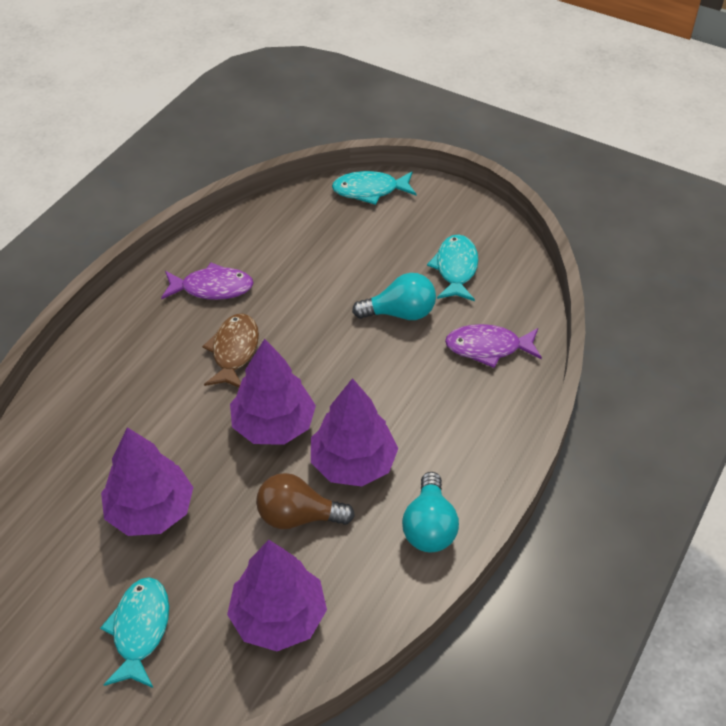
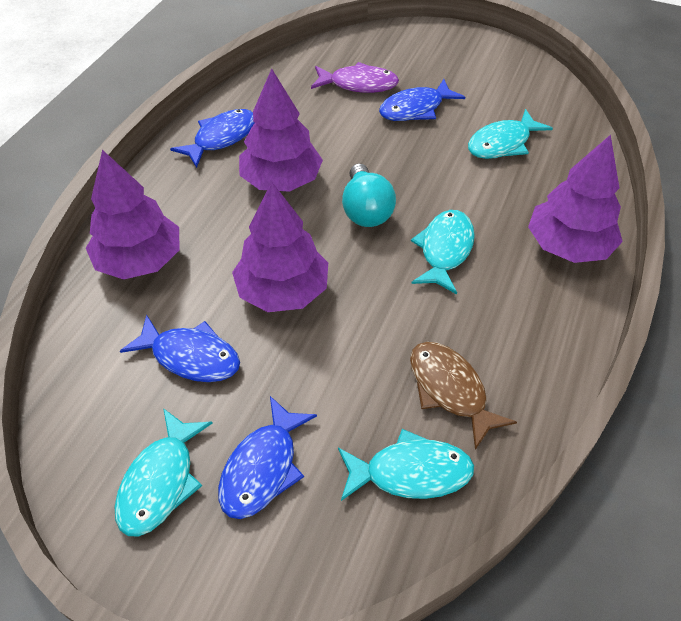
blue fish: none = 0 -> [120,314,240,382] [170,109,255,168] [218,396,317,519] [379,79,465,121] = 4
brown light bulb: [256,473,355,529] = 1 -> none = 0
purple fish: [161,262,253,300] [445,324,542,368] = 2 -> [311,62,399,93] = 1
turquoise fish: [100,577,169,688] [332,171,416,205] [427,235,478,301] = 3 -> [115,408,213,537] [338,429,474,501] [411,210,475,294] [468,109,553,159] = 4
turquoise light bulb: [352,273,436,320] [402,472,459,552] = 2 -> [342,163,396,227] = 1

